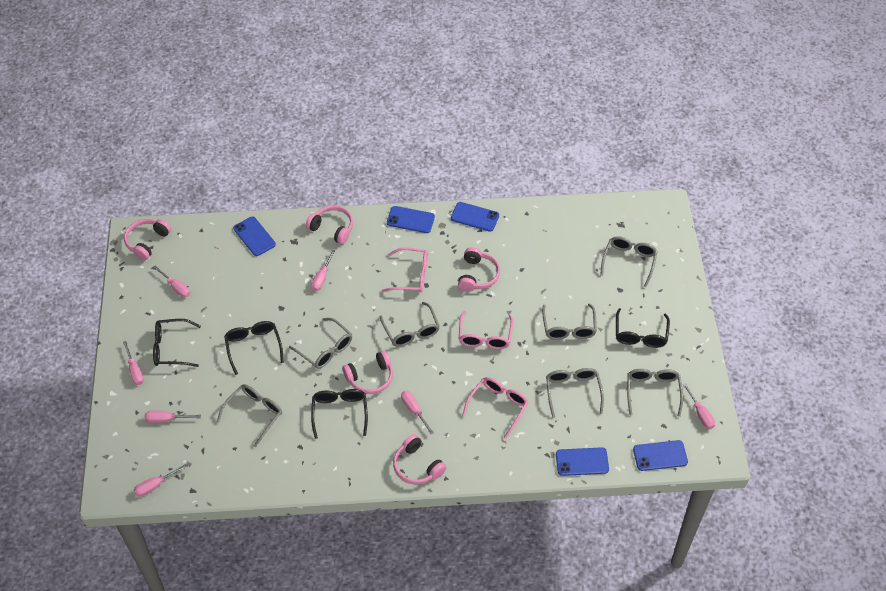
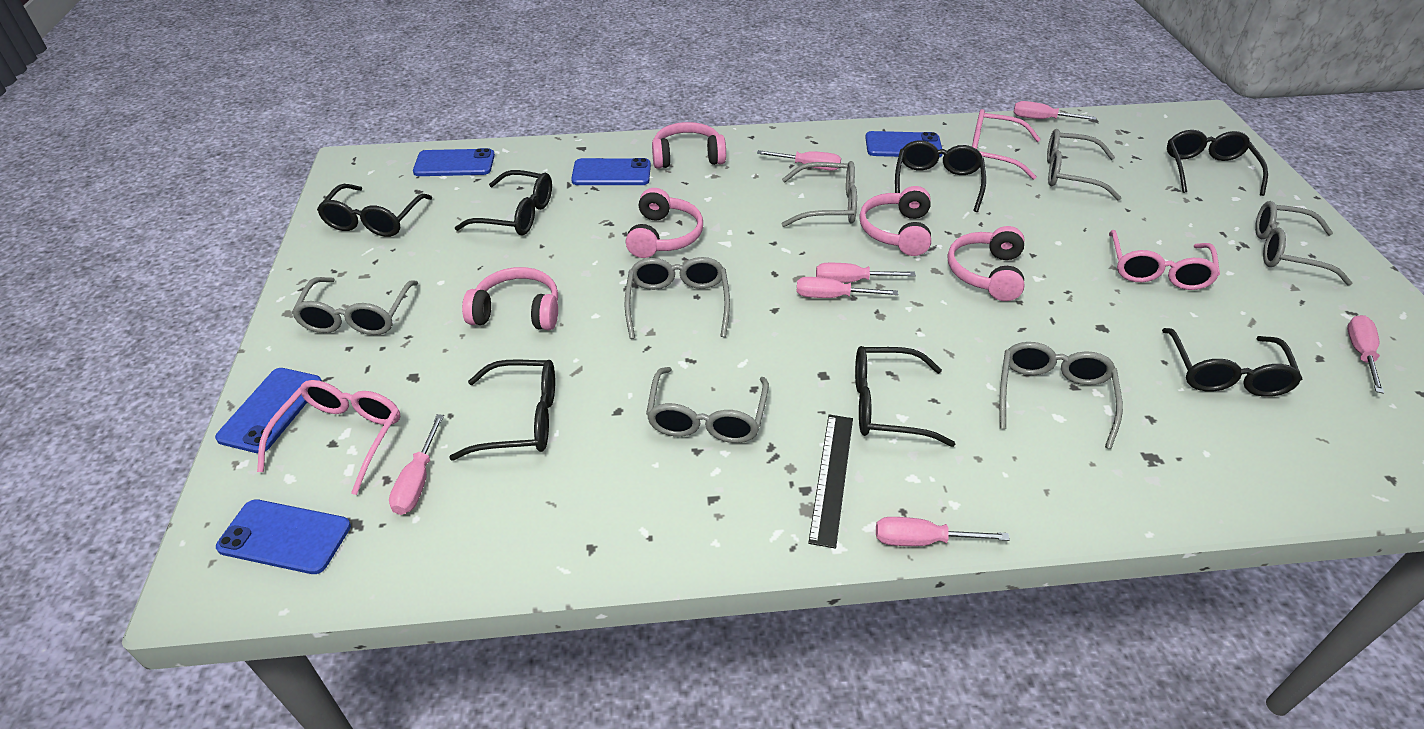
black glasses: [153,319,201,367] [224,321,284,375] [311,389,368,439] [616,308,670,348] = 4 -> [317,184,432,237] [449,360,555,461] [455,170,552,235] [855,346,955,447] [895,140,986,212] [1162,328,1303,397] [1167,130,1268,196] = 7
black ruler: none = 0 -> [808,415,853,549] = 1

